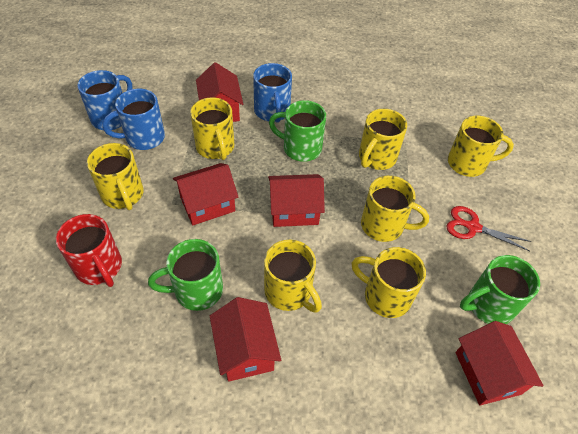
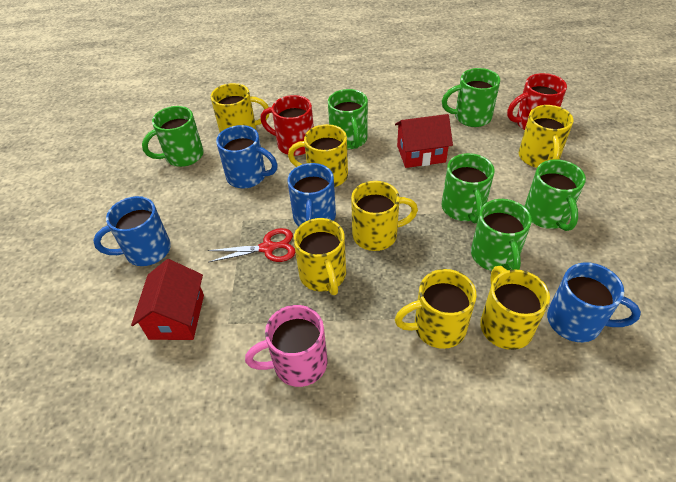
blue mug: [77,70,133,130] [102,89,165,150] [253,63,292,123] = 3 -> [93,196,171,266] [216,125,278,188] [288,163,336,226] [547,262,641,342] = 4
green mug: [148,239,223,311] [269,100,326,162] [460,255,540,324] = 3 -> [142,106,204,167] [328,89,368,149] [442,68,500,127] [442,153,494,224] [471,199,532,271] [524,159,586,231] = 6
pink mug: none = 0 -> [245,305,328,387] = 1
red house: [173,163,238,226] [196,62,243,122] [210,297,281,382] [268,174,325,227] [455,321,543,405] = 5 -> [131,259,204,340] [395,114,453,168] = 2
red mug: [56,214,122,287] = 1 -> [260,95,314,156] [507,73,567,130] = 2

